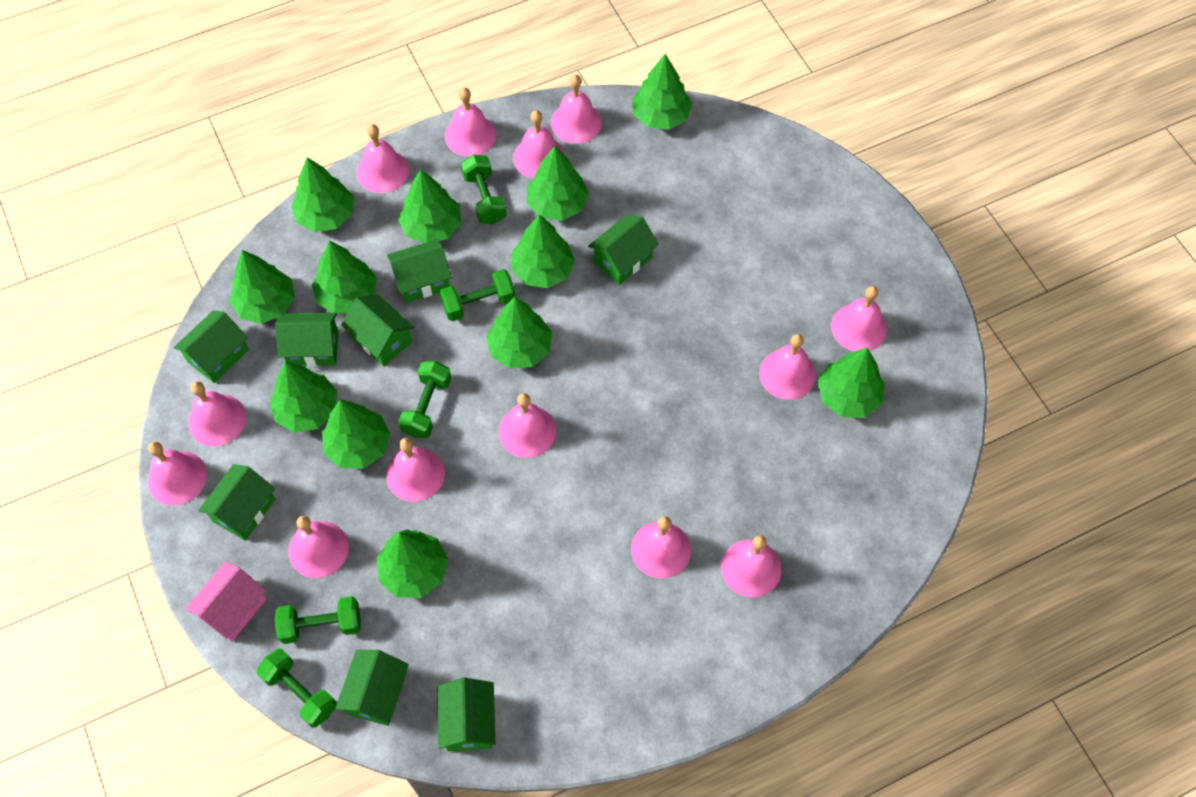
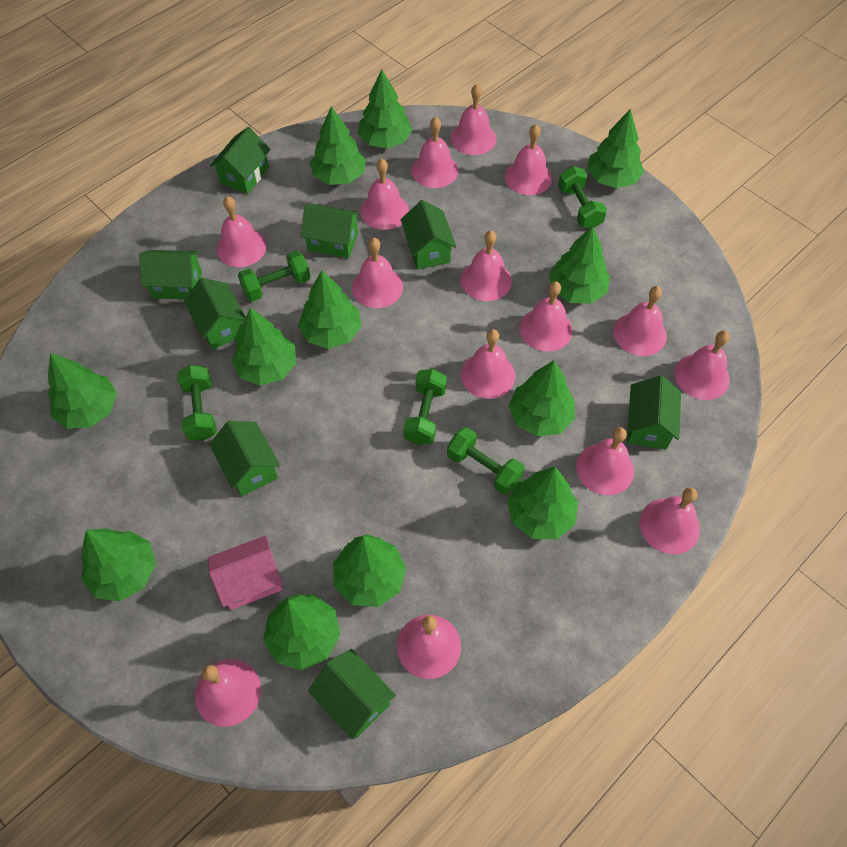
pink bell: [148,441,207,505] [188,381,246,446] [288,516,349,578] [357,124,409,193] [386,438,445,502] [445,87,496,157] [499,393,556,458] [513,110,565,179] [551,74,602,144] [631,516,691,578] [721,535,782,597] [759,334,816,400] [831,286,887,352] = 13 -> [195,659,261,727] [216,196,267,267] [352,238,403,308] [360,159,409,230] [397,615,461,679] [411,117,458,188] [451,84,496,155] [461,231,512,301] [461,329,515,399] [505,124,552,195] [520,281,573,352] [576,427,634,495] [613,286,667,356] [640,488,700,554] [674,331,730,400] = 15

